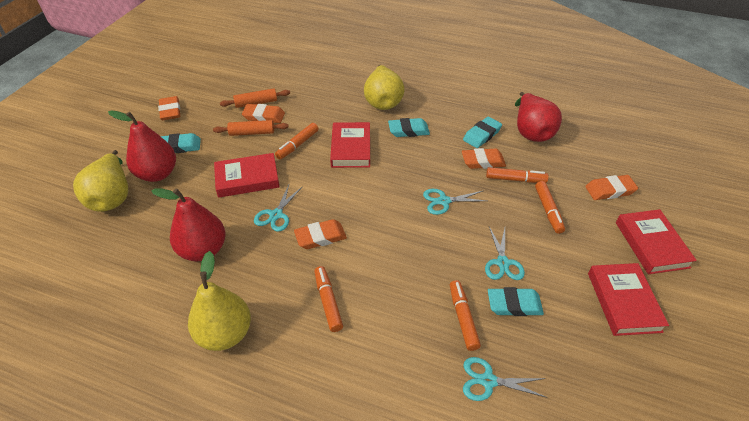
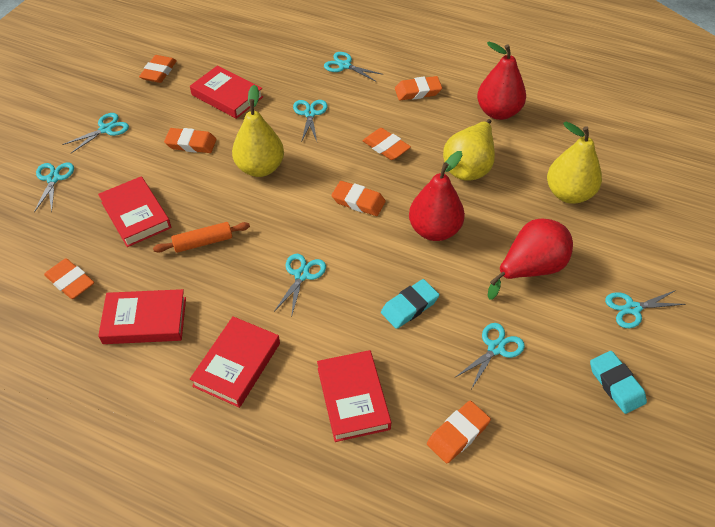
orange eraser: [158,96,180,120] [242,104,285,123] [294,219,347,249] [462,148,506,169] [585,175,638,200] = 5 -> [44,258,94,299] [139,55,177,83] [164,128,216,153] [331,181,386,216] [362,128,411,160] [395,76,442,100] [427,401,491,463] = 7
orange marker: [275,123,319,160] [314,266,343,332] [450,280,481,351] [486,167,549,183] [535,181,565,234] = 5 -> none = 0
orange rolling pin: [213,120,289,136] [220,88,290,108] = 2 -> [153,222,250,253] = 1
red book: [214,153,279,198] [330,122,370,168] [588,263,669,336] [616,209,697,274] = 4 -> [98,176,171,247] [98,289,186,344] [190,65,263,119] [190,316,280,408] [317,350,391,442] = 5
turquoise eraser: [161,133,201,153] [388,118,430,137] [463,117,502,148] [488,287,544,316] = 4 -> [381,279,439,329] [590,351,647,414] = 2
turquoise scissors: [254,185,303,232] [423,189,486,215] [463,357,548,401] [485,227,525,280] = 4 -> [34,163,74,212] [62,113,129,153] [274,254,326,318] [293,100,327,142] [324,52,382,82] [456,323,525,389] [605,290,686,328] = 7

